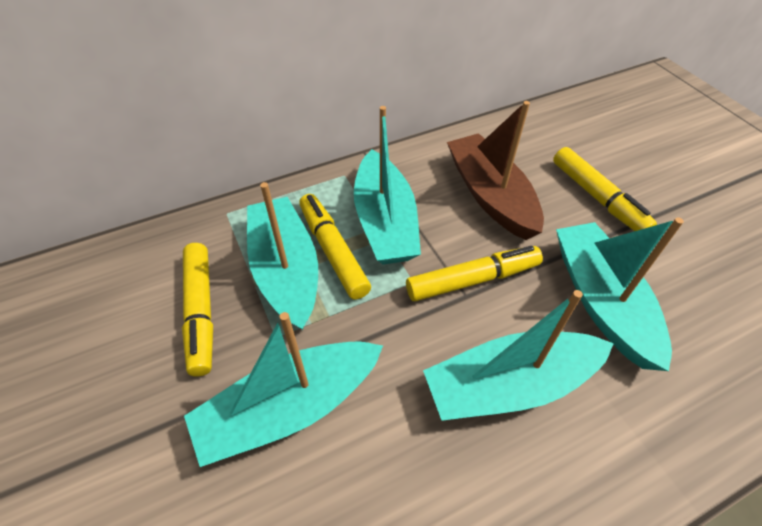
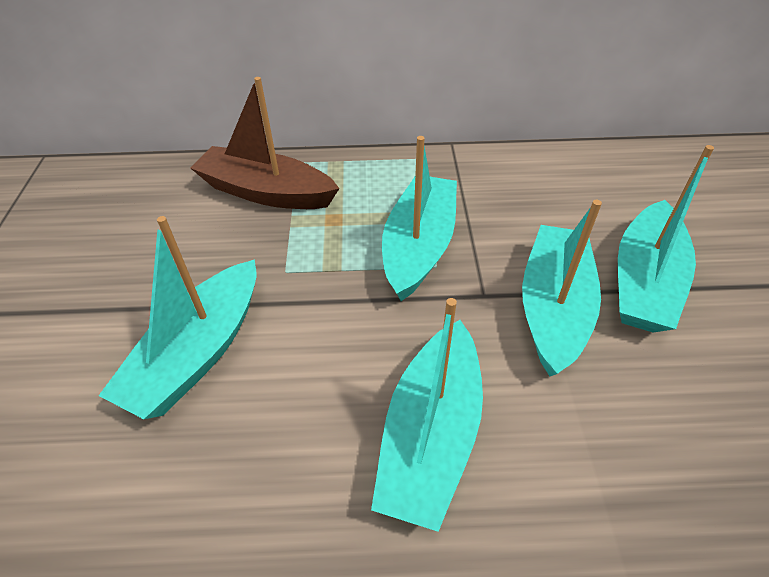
yellow marker: [182,243,213,377] [299,194,371,300] [406,246,543,301] [553,147,657,231] = 4 -> none = 0

